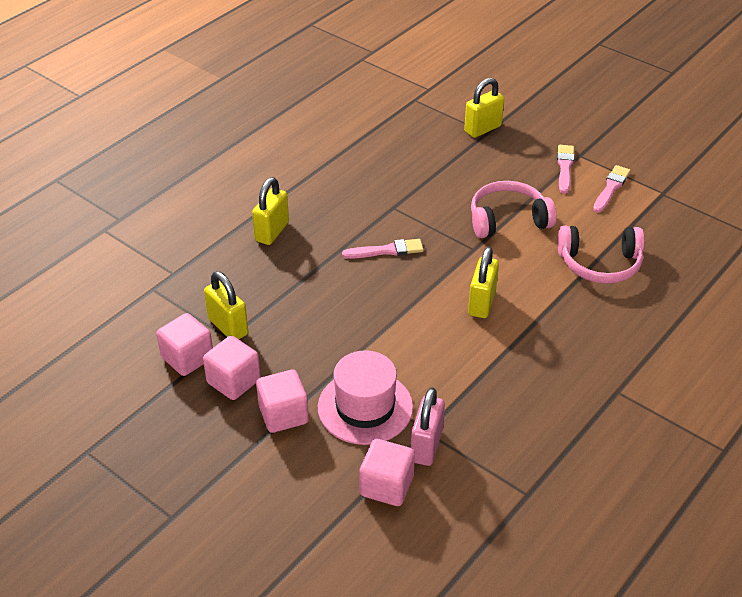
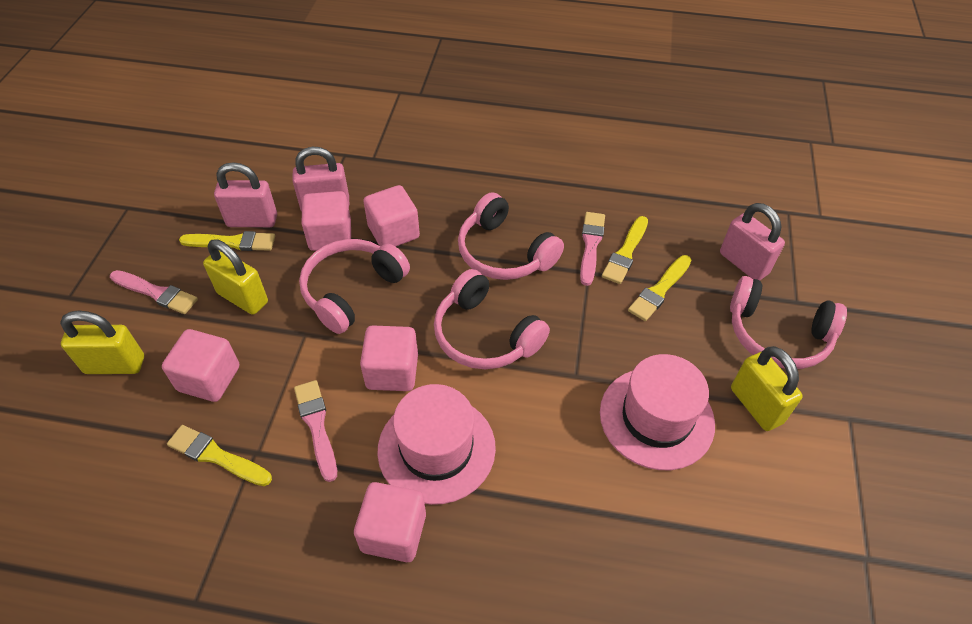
pink cube: [156,313,213,376] [203,336,261,400] [256,369,309,433] [359,439,415,506] = 4 -> [162,329,239,402] [301,191,351,251] [354,482,426,562] [360,325,418,391] [364,185,420,247] = 5
pink hat: [318,350,413,445] = 1 -> [377,384,496,505] [600,354,715,470] = 2
pink headphones: [471,181,556,238] [558,225,645,284] = 2 -> [299,239,410,334] [434,269,550,369] [458,192,564,280] [730,276,847,369] = 4
pink padlock: [411,387,445,466] = 1 -> [214,162,277,227] [292,147,349,211] [720,203,785,281] = 3
yellow brush: none = 0 -> [167,425,272,486] [179,231,275,251] [602,216,648,284] [628,255,691,321] = 4
yellow padlock: [204,271,248,339] [252,177,289,245] [464,78,504,138] [468,247,499,318] = 4 -> [60,310,144,374] [203,239,268,315] [731,346,803,431] = 3

